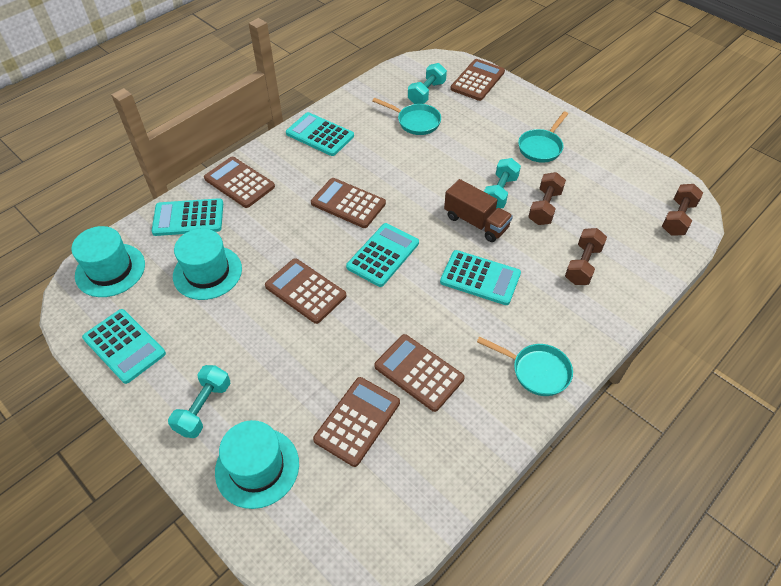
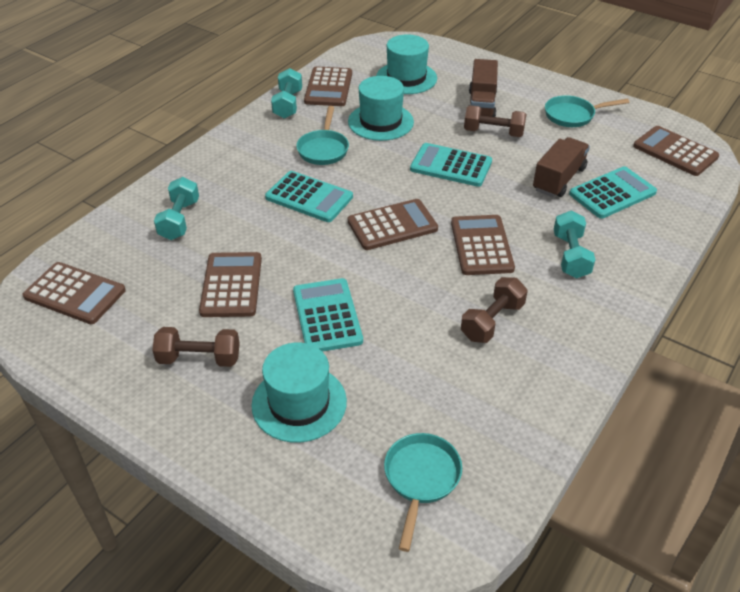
brown truck: [444,179,513,242] = 1 -> [469,59,498,117] [533,137,590,197] = 2
turquoise calculator: [82,309,166,384] [152,198,223,236] [286,112,354,156] [346,223,419,287] [440,250,521,305] = 5 -> [265,171,353,222] [293,278,363,352] [410,143,492,187] [569,166,657,219] = 4

